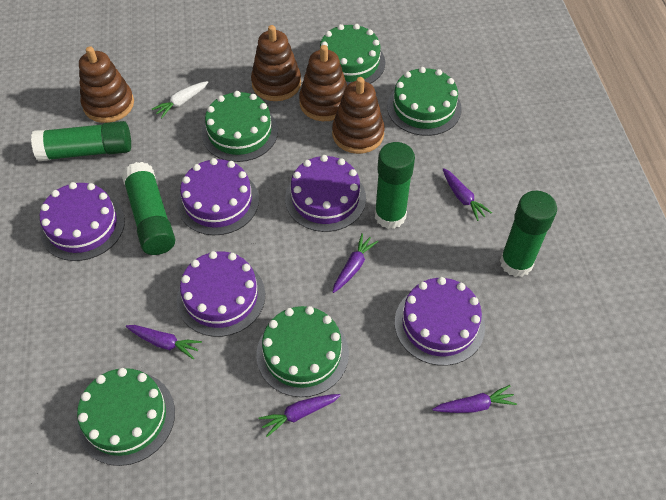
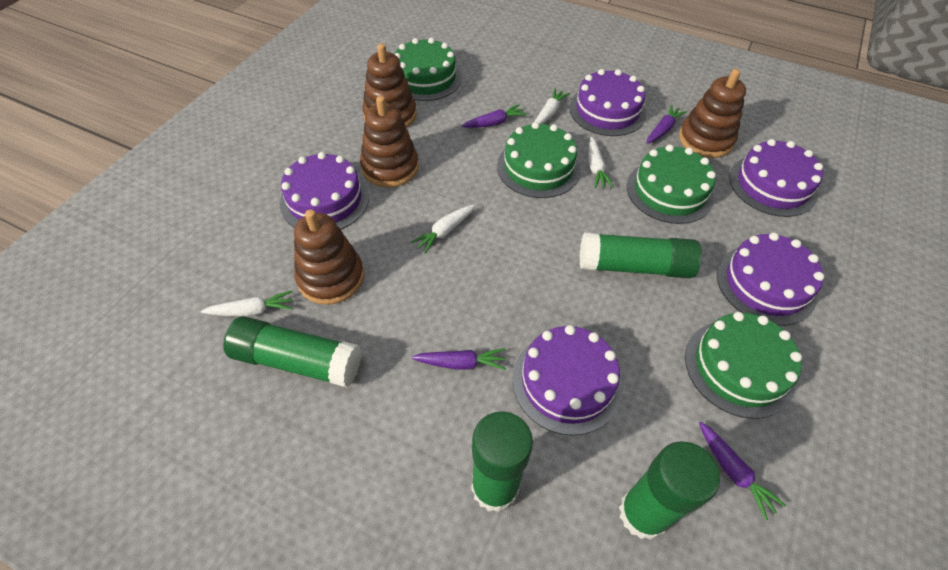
green cake: [77,368,175,466] [202,91,278,162] [256,306,349,397] [319,24,385,85] [387,67,462,136] = 5 -> [394,38,462,101] [497,122,580,198] [627,145,716,224] [685,312,802,419] = 4
purple carrot: [126,325,202,359] [258,394,341,437] [333,233,378,293] [432,385,517,413] [443,168,492,221] = 5 -> [412,348,506,370] [461,104,527,128] [647,105,687,144] [699,422,786,520] = 4
white carrot: [152,81,208,118] = 1 -> [201,291,293,317] [411,204,475,254] [535,88,570,124] [588,137,614,189] = 4

